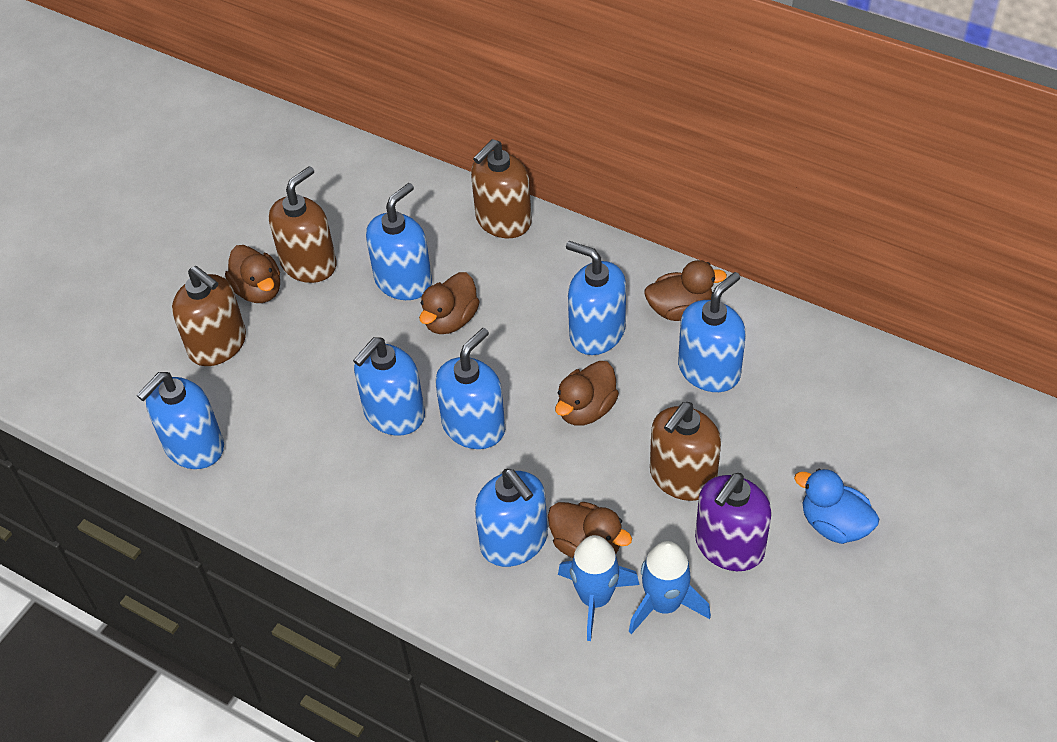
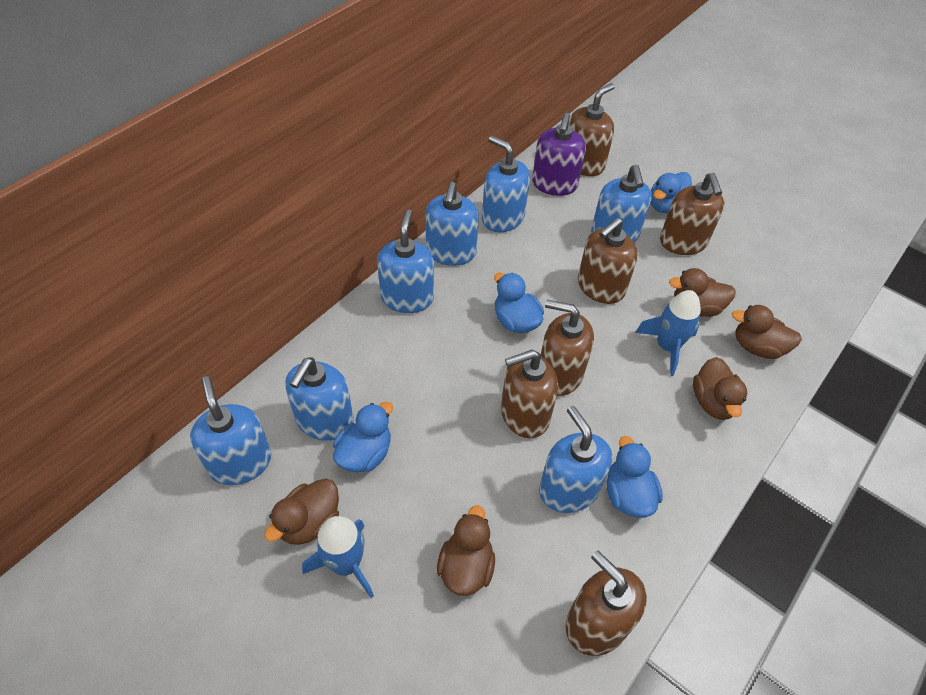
blue duck: [794,468,879,544] = 1 -> [333,402,393,472] [494,272,544,333] [607,436,663,518] [651,172,692,213] = 4
brown soap dispenser: [172,266,246,366] [269,166,337,283] [471,139,532,238] [650,402,721,501] = 4 -> [501,350,558,438] [541,300,594,396] [566,550,647,656] [569,83,615,176] [578,218,638,304] [660,173,724,255] = 6

